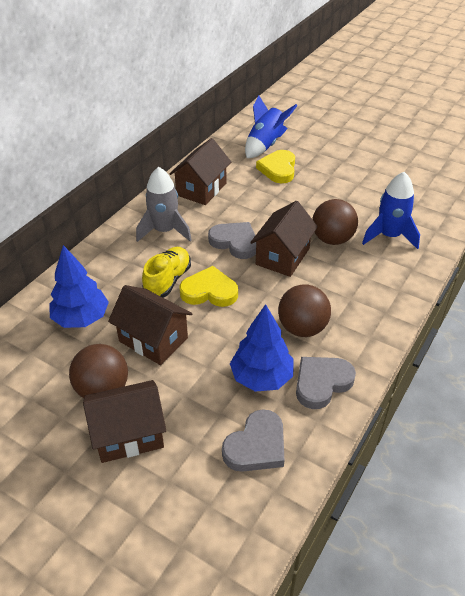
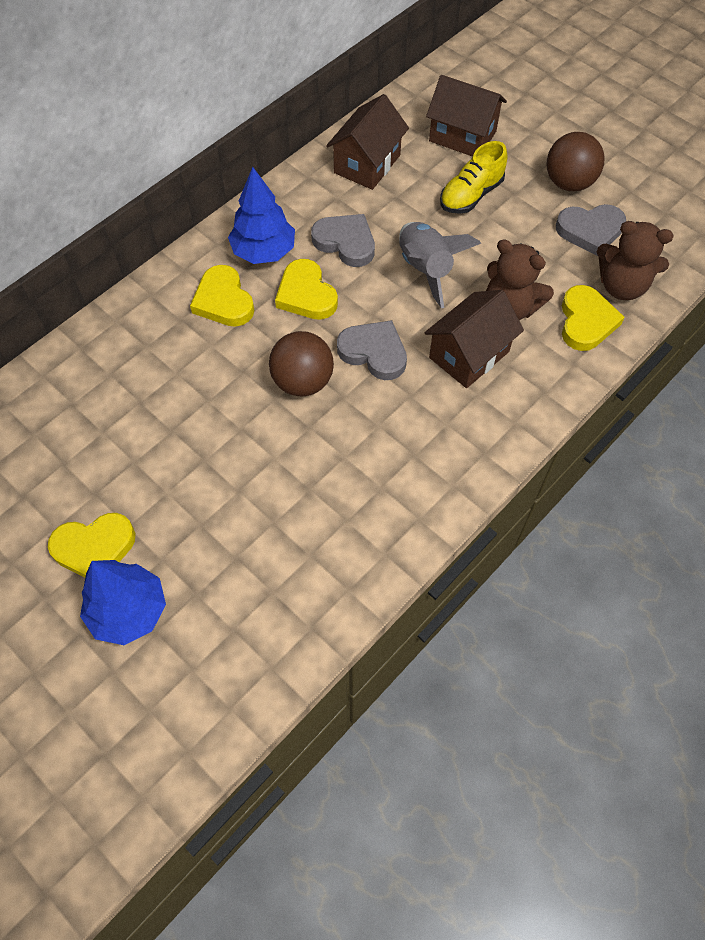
blue rocket: [245,95,298,158] [362,172,420,249] = 2 -> none = 0
brown ball: [69,344,128,398] [278,284,331,337] [312,199,358,245] = 3 -> [269,331,334,397] [547,132,604,191] = 2
brown house: [83,380,166,463] [108,285,192,365] [170,138,231,205] [250,201,318,277] = 4 -> [326,94,409,190] [424,290,524,388] [426,75,507,156] = 3
brown teddy bear: none = 0 -> [486,239,554,320] [597,221,674,300] = 2
yellow heart: [179,266,238,307] [256,150,295,183] = 2 -> [48,513,136,578] [190,265,254,327] [275,259,338,320] [562,285,625,351] = 4

